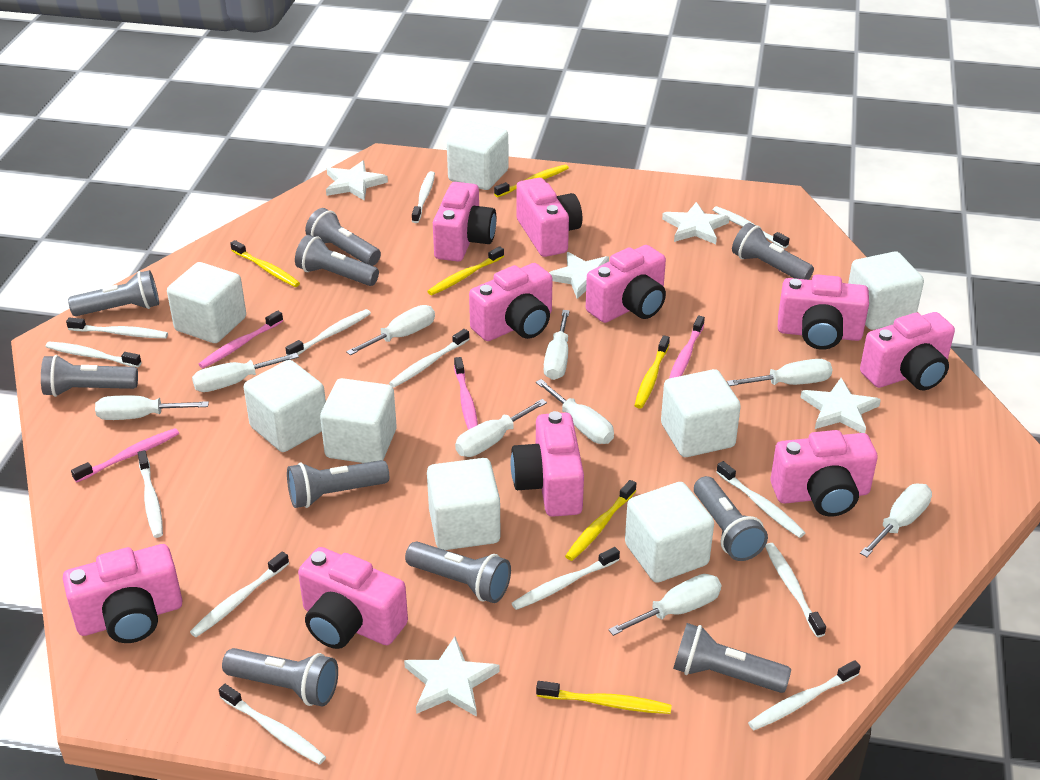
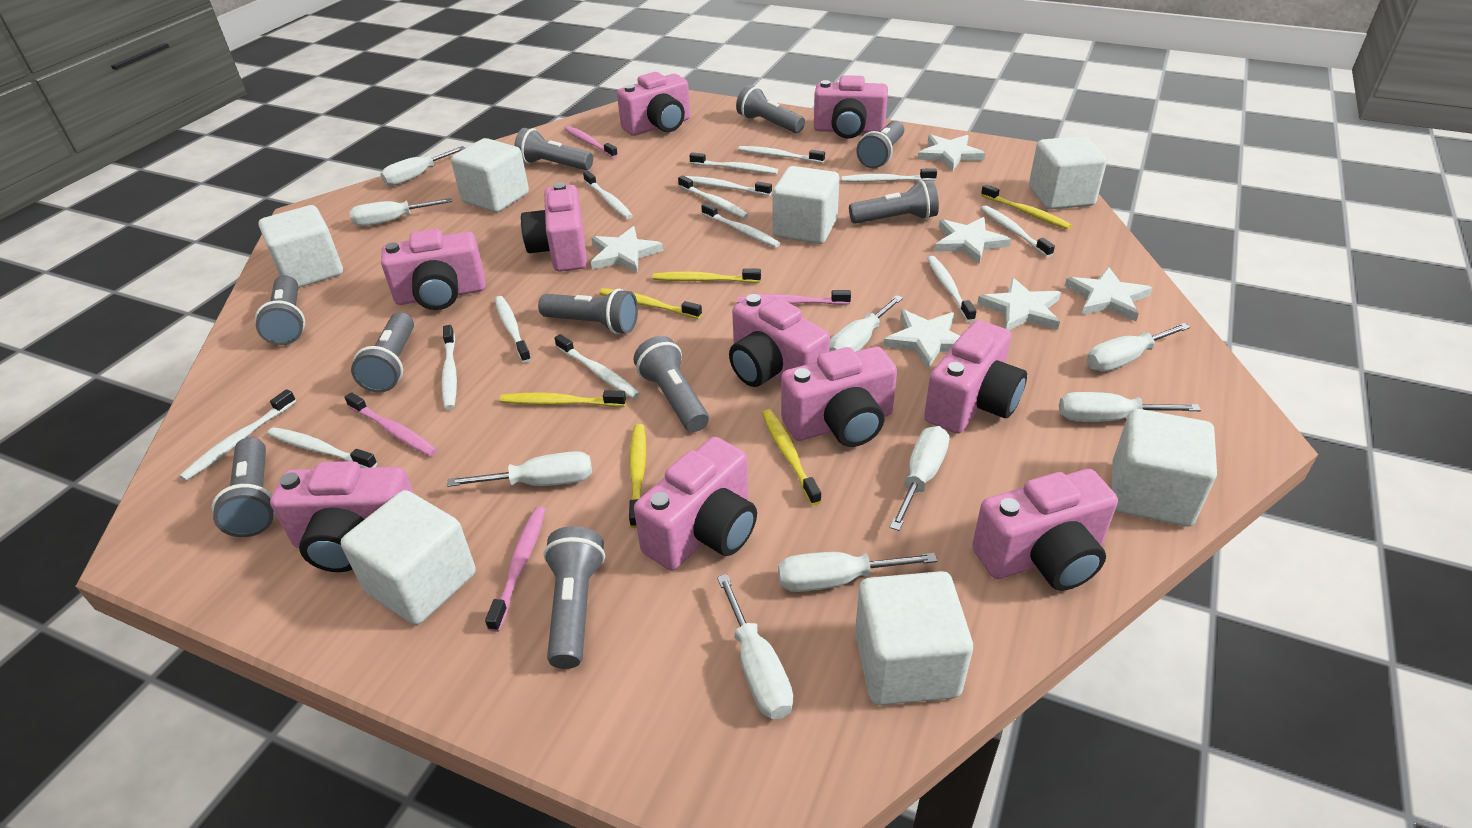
white cube: [167,262,246,343] [244,360,326,452] [320,378,397,463] [427,458,501,550] [447,121,509,190] [625,482,714,583] [661,369,741,457] [848,251,924,330] = 8 -> [258,205,343,288] [341,490,476,625] [451,138,529,212] [772,166,839,244] [855,571,973,705] [1029,136,1107,210] [1111,409,1217,526] = 7
white star: [326,160,388,201] [404,637,499,717] [549,252,609,299] [662,202,729,244] [800,378,881,433] = 5 -> [591,226,663,273] [883,310,960,369] [918,135,985,171] [935,217,1011,264] [977,278,1061,330] [1065,267,1152,321] = 6
white toothbrush: [45,341,142,367] [66,318,168,338] [138,450,163,538] [190,551,289,637] [219,684,326,765] [286,309,371,355] [389,329,469,387] [412,171,435,223] [512,547,620,610] [713,206,790,249] [717,461,805,538] [748,660,861,730] [765,543,826,637] = 13 -> [179,389,296,481] [268,427,377,468] [441,325,457,410] [495,296,531,363] [555,334,640,399] [583,171,633,219] [678,175,749,219] [685,176,772,196] [690,152,778,174] [701,203,780,247] [738,146,825,163] [841,168,937,182] [927,256,977,322] [981,205,1055,257] = 14

